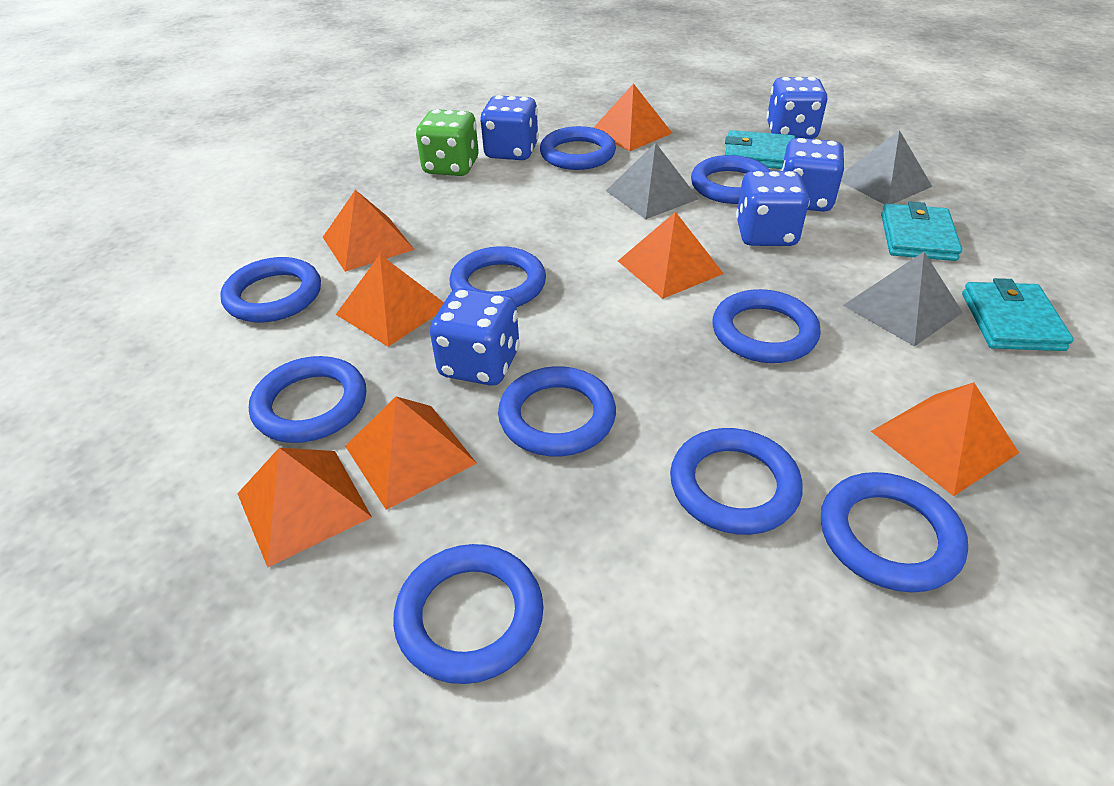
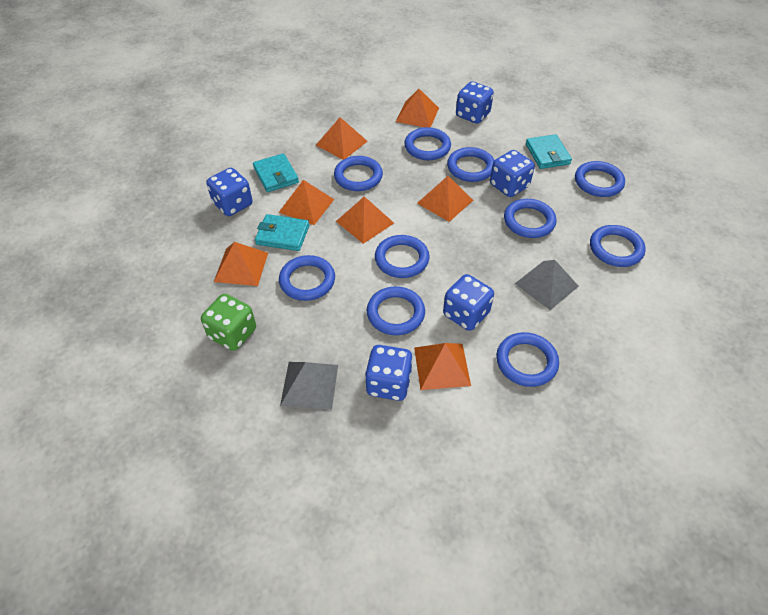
grey pyramid: [606,143,699,219] [841,130,932,205] [843,252,963,347] = 3 -> [280,362,338,409] [515,260,579,310] = 2

